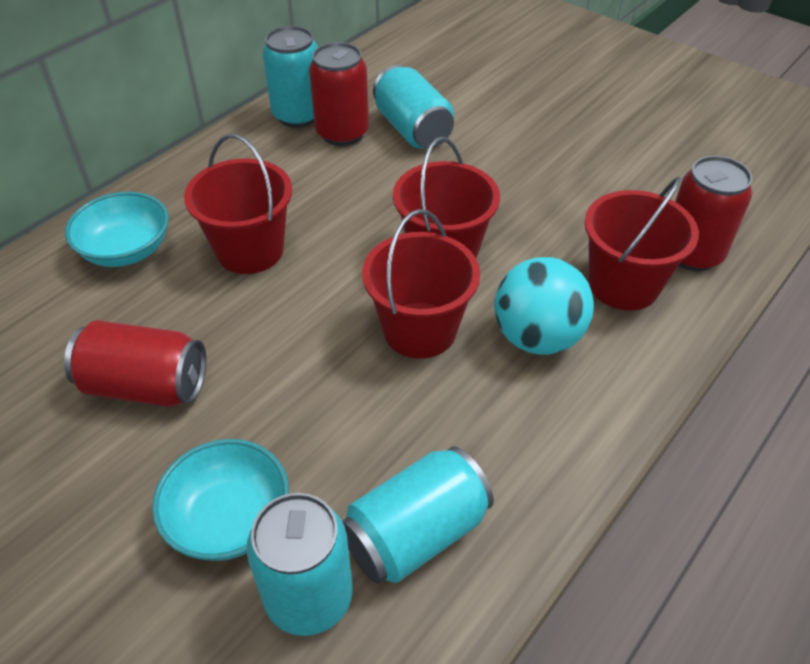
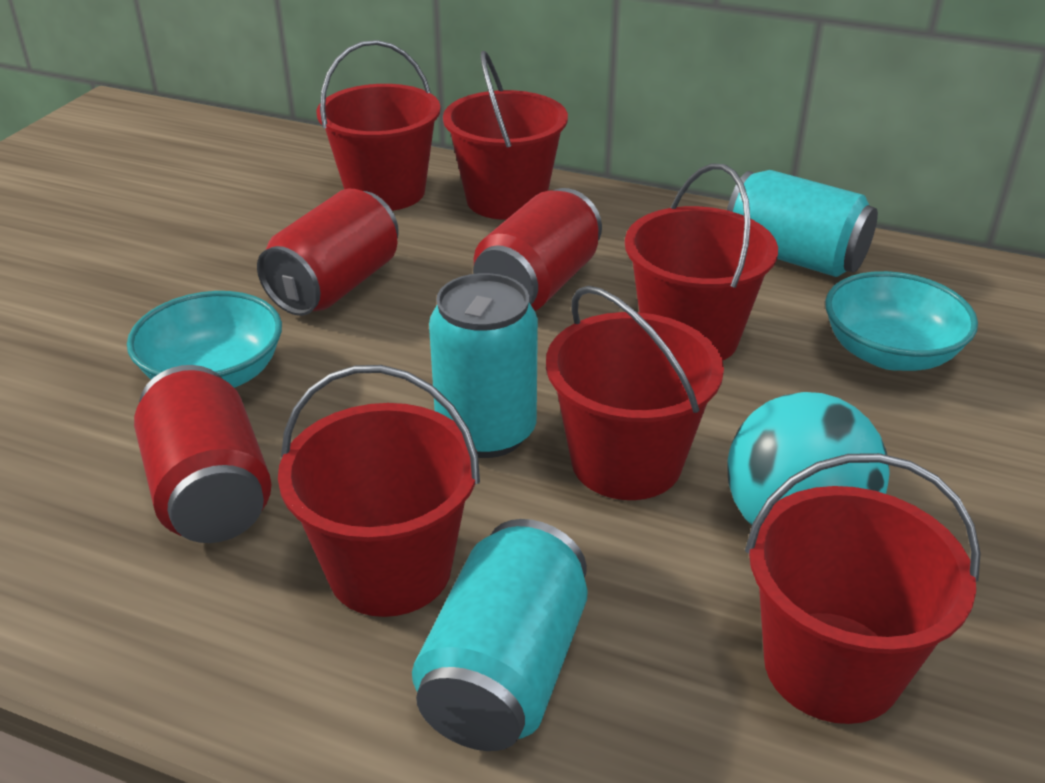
red bucket: [184,134,292,274] [362,209,480,359] [393,137,500,258] [584,177,699,311] = 4 -> [278,365,480,617] [316,40,441,211] [443,51,568,220] [546,286,724,500] [625,163,778,360] [745,453,981,724] = 6
turquoise can: [247,493,353,636] [263,26,318,128] [342,446,494,584] [373,65,454,149] = 4 -> [412,519,588,751] [429,273,538,458] [727,170,878,277] = 3

